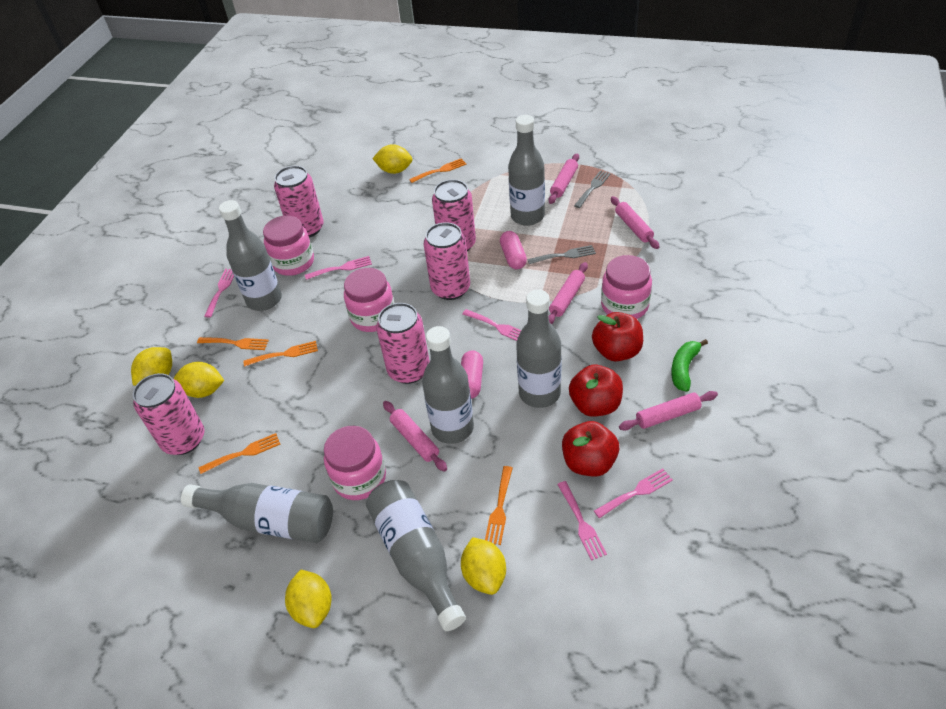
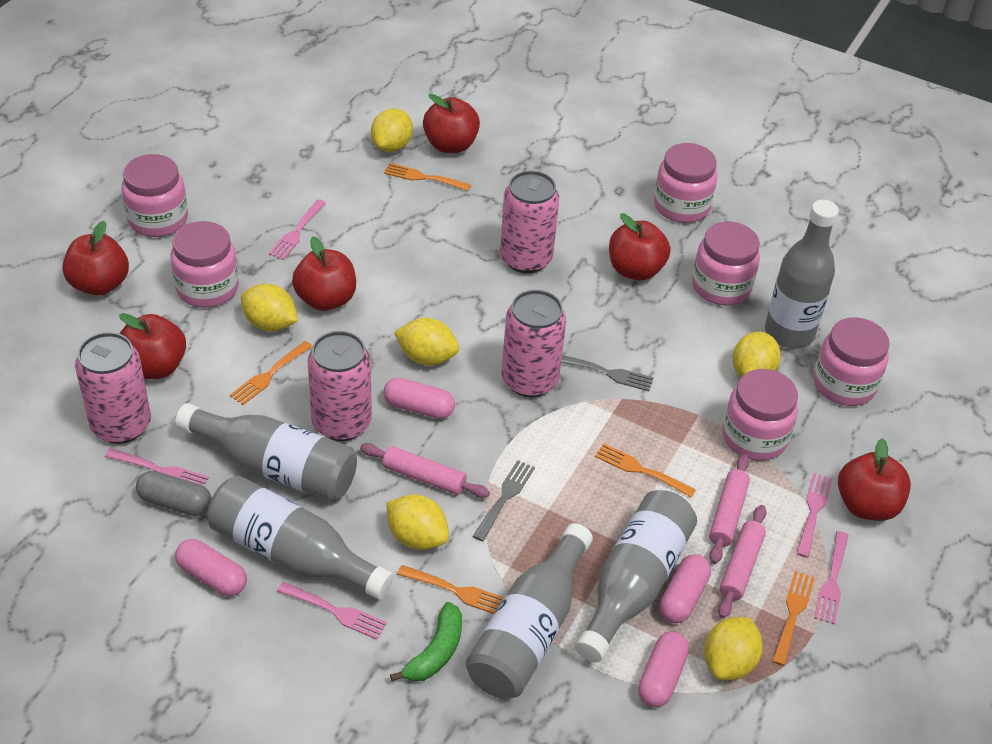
grey bottle: [181,483,333,543] [219,200,282,311] [366,480,466,631] [422,326,474,444] [508,115,545,226] [516,290,562,408] = 6 -> [175,403,357,502] [207,476,394,600] [466,523,593,699] [575,490,697,663] [765,200,839,349] = 5
grey capsule: none = 0 -> [136,471,212,516] = 1
pink can: [133,373,204,455] [274,166,324,238] [376,303,430,384] [424,222,470,300] [432,179,476,251] = 5 -> [75,332,151,444] [307,331,372,441] [500,171,559,273] [502,290,566,397] = 4
pink capsule: [461,350,483,399] [500,231,527,269] = 2 -> [175,539,247,596] [383,378,455,419] [638,631,689,707] [659,554,711,623] = 4
pink jar: [263,215,314,276] [324,426,386,500] [344,268,394,332] [601,255,652,319] = 4 -> [122,154,188,237] [171,221,239,308] [654,143,717,223] [692,221,760,306] [722,369,798,461] [814,317,890,406] = 6
pink rolling pin: [383,401,447,472] [548,154,579,204] [548,262,588,325] [611,196,659,249] [619,391,718,431] = 5 -> [360,443,490,498] [709,454,750,564] [718,505,767,619] = 3
red apple: [562,421,619,477] [569,364,623,417] [592,312,643,361] = 3 -> [63,221,129,296] [119,313,186,379] [292,236,356,311] [423,94,480,153] [609,213,670,281] [838,438,911,521] = 6
yellow lemon: [131,347,172,386] [174,362,224,398] [285,569,332,628] [372,144,413,174] [461,537,506,595] = 5 -> [241,284,298,331] [371,108,413,152] [386,494,449,550] [394,318,459,366] [704,617,763,680] [733,331,781,377] = 6

